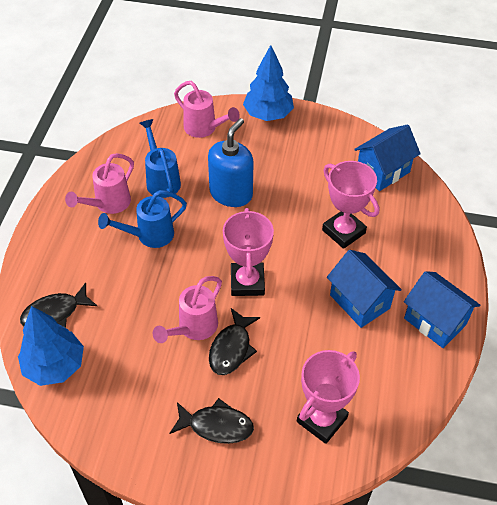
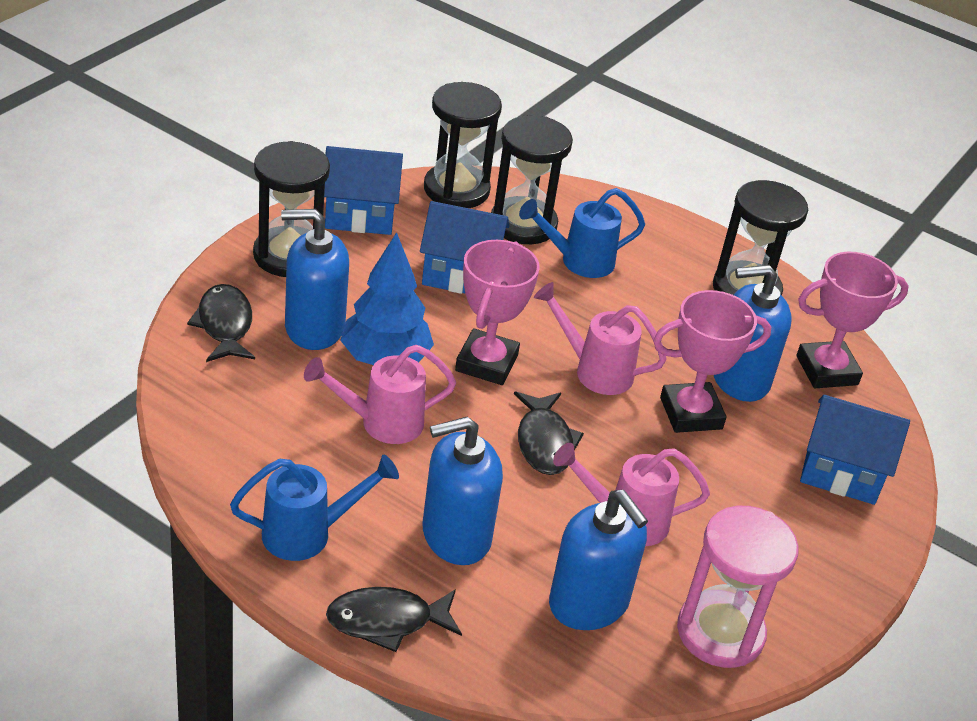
black hourglass: none = 0 -> [253,141,330,277] [424,82,502,208] [491,115,573,244] [713,180,808,295] = 4
blue soap dispenser: [208,118,254,207] = 1 -> [281,209,349,350] [423,417,503,565] [549,490,648,630] [714,265,792,402] = 4
blue tree: [18,306,84,386] [243,45,294,121] = 2 -> [340,232,434,365] = 1
pink hourglass: none = 0 -> [677,506,799,668] = 1

